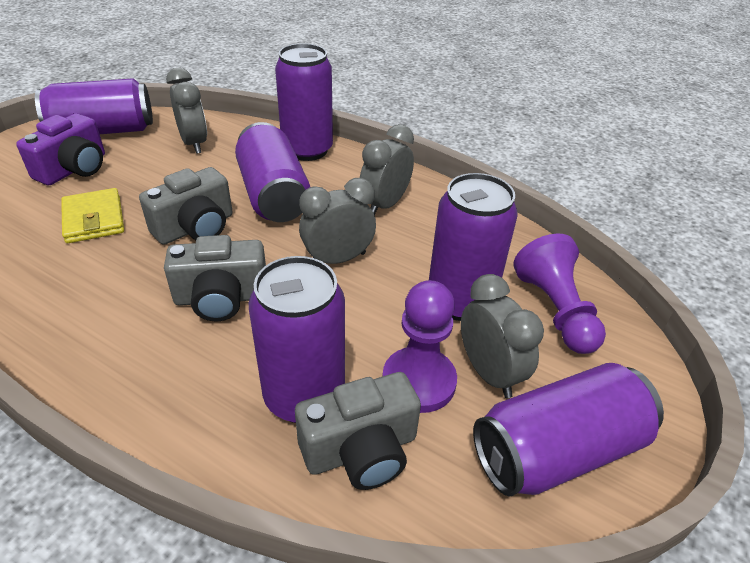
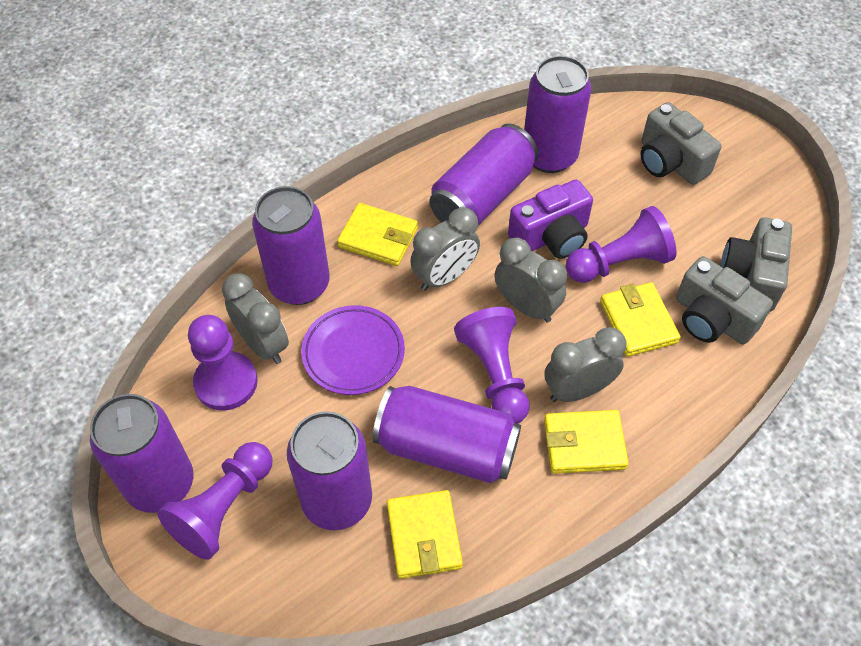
purple pawn: [383,280,457,413] [513,233,606,354] = 2 -> [157,442,272,560] [188,315,258,411] [454,307,530,424] [566,206,676,283] = 4
purple plate: none = 0 -> [301,305,405,395] = 1
yellow wallet: [61,188,124,243] = 1 -> [337,203,418,266] [387,490,463,579] [544,410,629,474] [600,282,681,357] = 4

